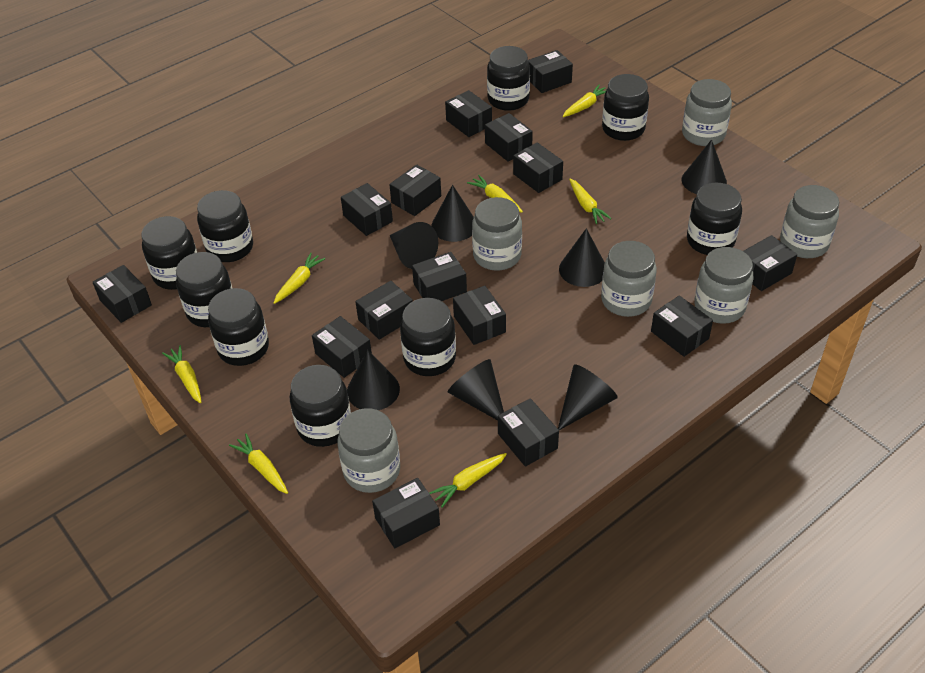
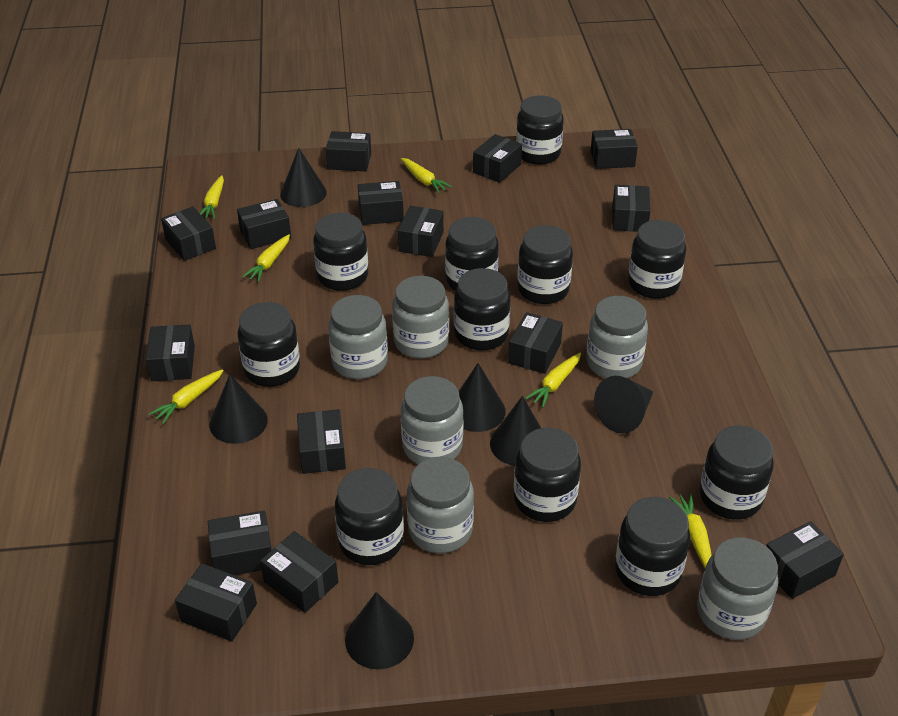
black cone: [347,350,400,410] [390,222,438,269] [431,185,474,242] [448,359,504,420] [558,364,618,430] [559,228,605,287] [682,140,727,194] = 7 -> [209,374,268,444] [280,148,327,207] [345,592,414,669] [459,363,506,432] [490,396,541,466] [594,376,653,433] = 6
black jar: [141,216,197,290] [176,252,232,327] [197,190,253,262] [208,288,269,366] [290,365,351,447] [400,298,456,376] [487,46,530,111] [602,74,649,141] [687,183,742,255] = 9 -> [238,302,300,387] [313,213,368,291] [335,468,404,565] [445,217,499,291] [454,268,511,350] [514,428,581,522] [516,95,564,165] [517,225,573,304] [615,497,690,596] [628,220,686,299] [700,426,774,520] = 11
yellow carrot: [162,345,201,403] [229,434,288,494] [274,253,325,304] [429,453,507,508] [467,175,523,213] [563,85,606,117] [569,179,612,224] = 7 -> [149,369,224,424] [200,175,224,219] [242,234,290,282] [401,158,452,193] [525,353,581,408] [669,493,712,569] = 6

